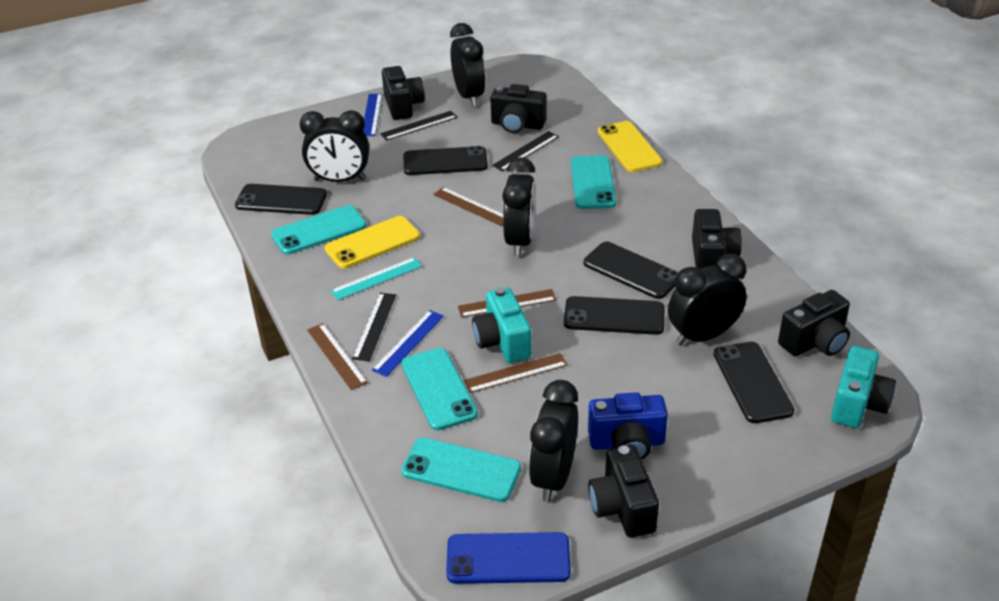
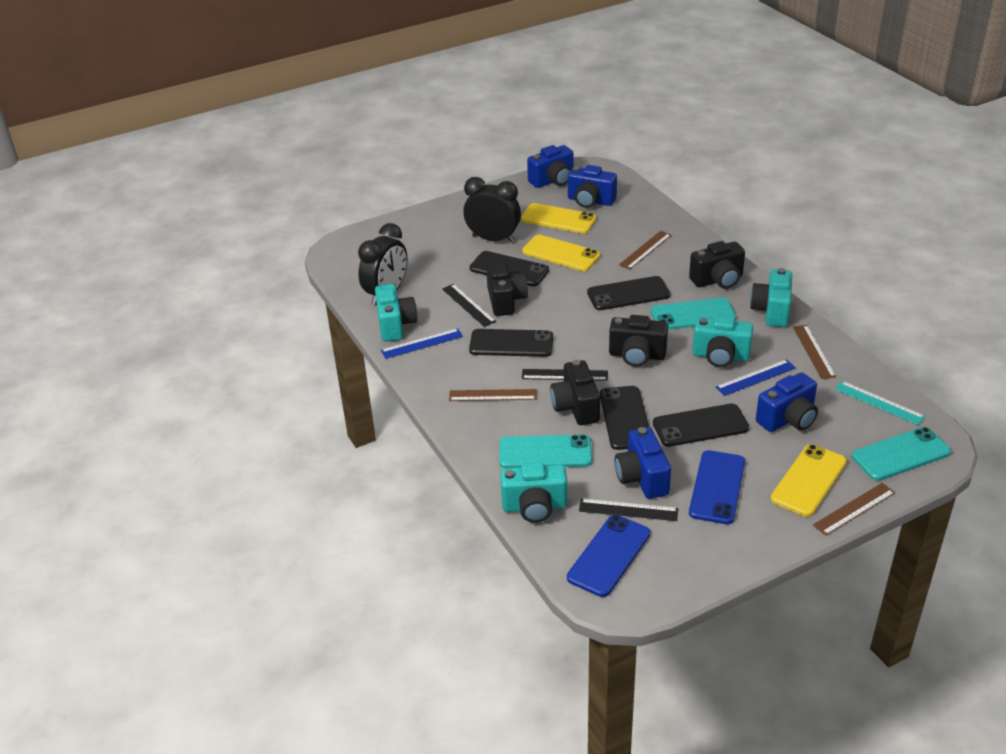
black camera: [382,66,425,120] [490,84,547,133] [588,445,659,538] [692,209,742,269] [778,290,850,356] = 5 -> [486,260,528,316] [550,360,600,425] [609,315,668,367] [689,241,745,289] = 4
black clock: [300,110,369,182] [450,23,485,107] [502,157,535,257] [529,380,578,502] [668,254,746,346] = 5 -> [358,223,407,305] [463,177,521,243] = 2
blue camera: [588,392,668,460] = 1 -> [527,145,574,188] [568,165,617,208] [615,427,671,499] [756,372,818,432] = 4
blue phone: [446,532,571,584] = 1 -> [567,515,650,597] [689,450,745,524] = 2
turquoise camera: [472,287,531,363] [831,346,896,428] = 2 -> [375,284,417,342] [500,462,567,523] [692,315,753,367] [750,268,792,327] = 4
turquoise phone: [271,205,366,255] [401,348,478,430] [401,438,521,502] [571,155,616,209] = 4 -> [499,435,592,468] [651,298,736,330] [852,427,951,481] = 3
yellow phone: [324,216,420,269] [597,121,662,172] = 2 -> [521,203,596,233] [522,235,600,271] [771,444,847,517] = 3

